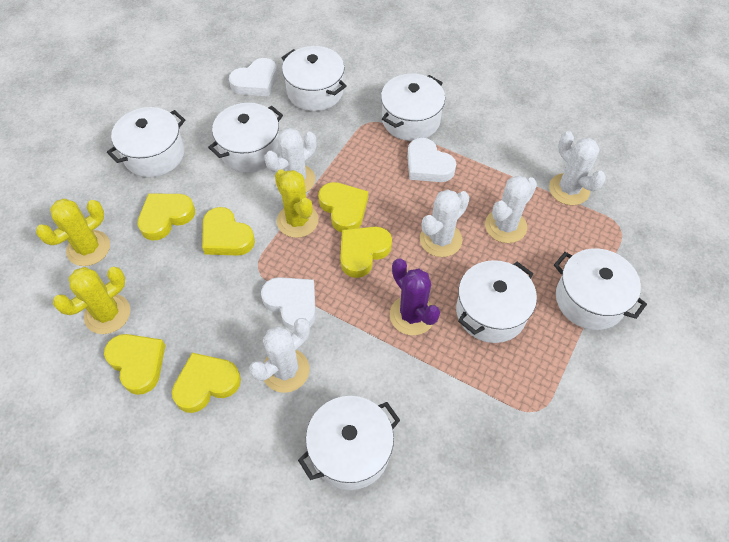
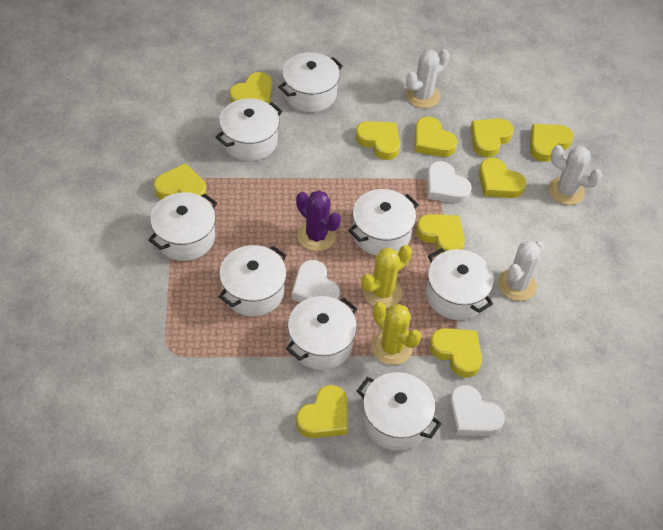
white cactus: [249,318,310,393] [264,128,316,192] [420,189,470,257] [485,175,537,243] [549,131,606,205] = 5 -> [406,49,450,108] [498,241,545,301] [548,145,602,205] = 3
white pot: [107,107,185,177] [208,103,283,172] [282,46,347,111] [298,396,400,490] [381,74,445,141] [456,260,537,343] [554,248,647,330] = 7 -> [148,192,217,261] [216,98,282,161] [219,245,287,317] [278,52,343,112] [286,296,357,370] [348,189,419,256] [357,372,441,451] [426,248,494,320] = 8
yellow cactus: [36,199,110,266] [53,267,130,334] [275,169,319,238] = 3 -> [361,245,412,308] [372,302,421,365] = 2
yellow heart: [104,334,166,395] [137,194,195,241] [172,353,241,413] [202,207,255,256] [318,182,368,232] [340,227,392,278] = 6 -> [154,163,206,199] [229,72,272,104] [296,385,347,438] [355,121,400,160] [415,117,458,157] [416,214,465,254] [429,328,482,378] [470,118,514,158] [479,158,526,198] [530,124,574,162] = 10

